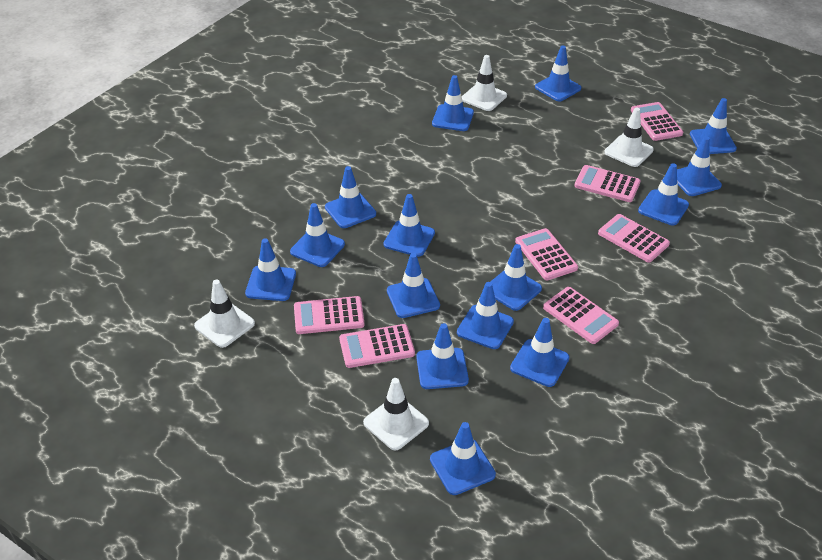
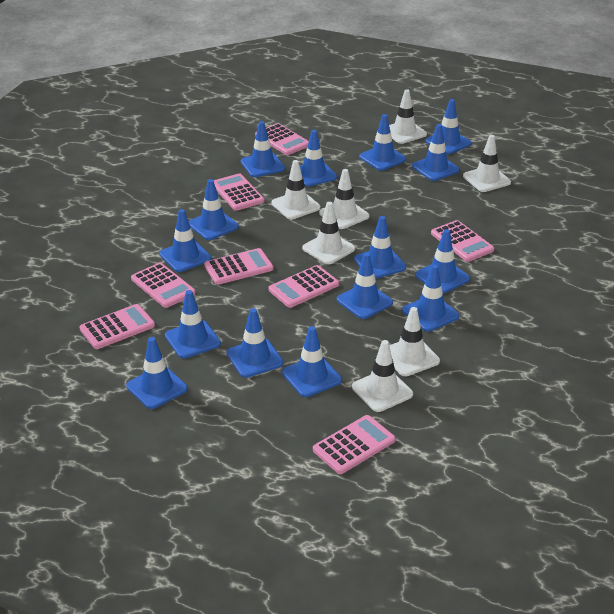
pink calculator: [294,296,364,334] [339,324,415,368] [515,228,578,281] [543,287,619,344] [574,165,641,202] [598,214,670,262] [631,102,683,141] = 7 -> [80,304,155,349] [131,263,196,308] [204,248,274,285] [213,173,265,211] [255,123,309,155] [269,265,339,308] [313,415,395,474] [431,220,494,262] = 8
white traffic cone: [194,279,255,348] [363,378,429,451] [462,55,507,111] [604,108,654,167] = 4 -> [271,160,321,219] [302,202,355,264] [319,169,370,229] [352,340,413,412] [389,89,427,144] [389,307,440,376] [463,135,511,192] = 7

